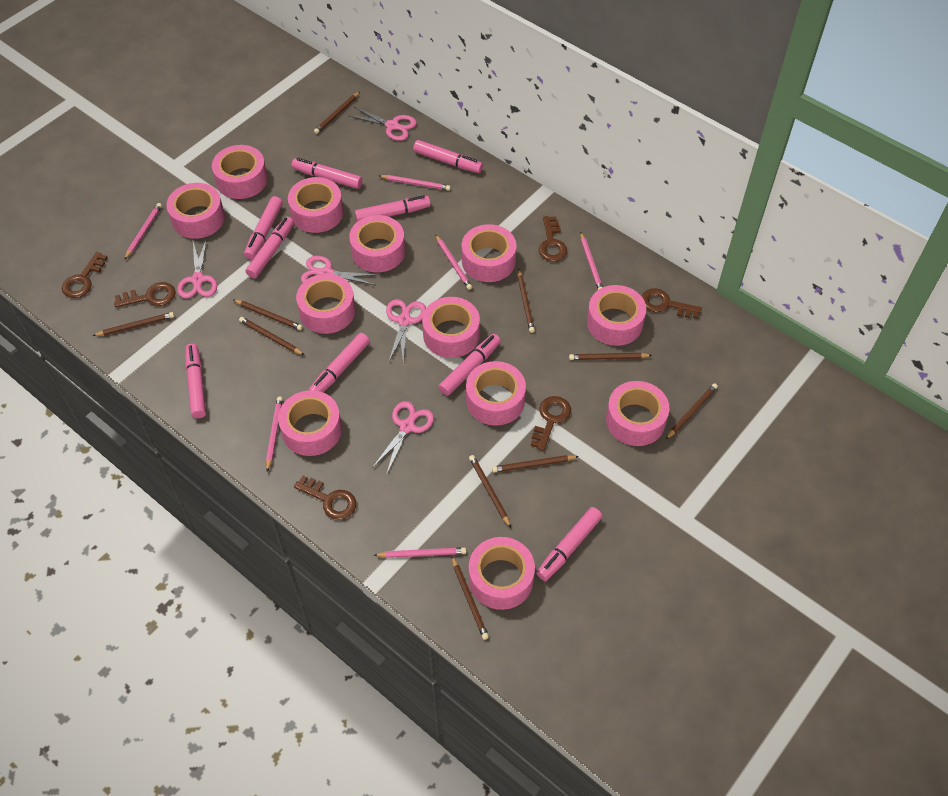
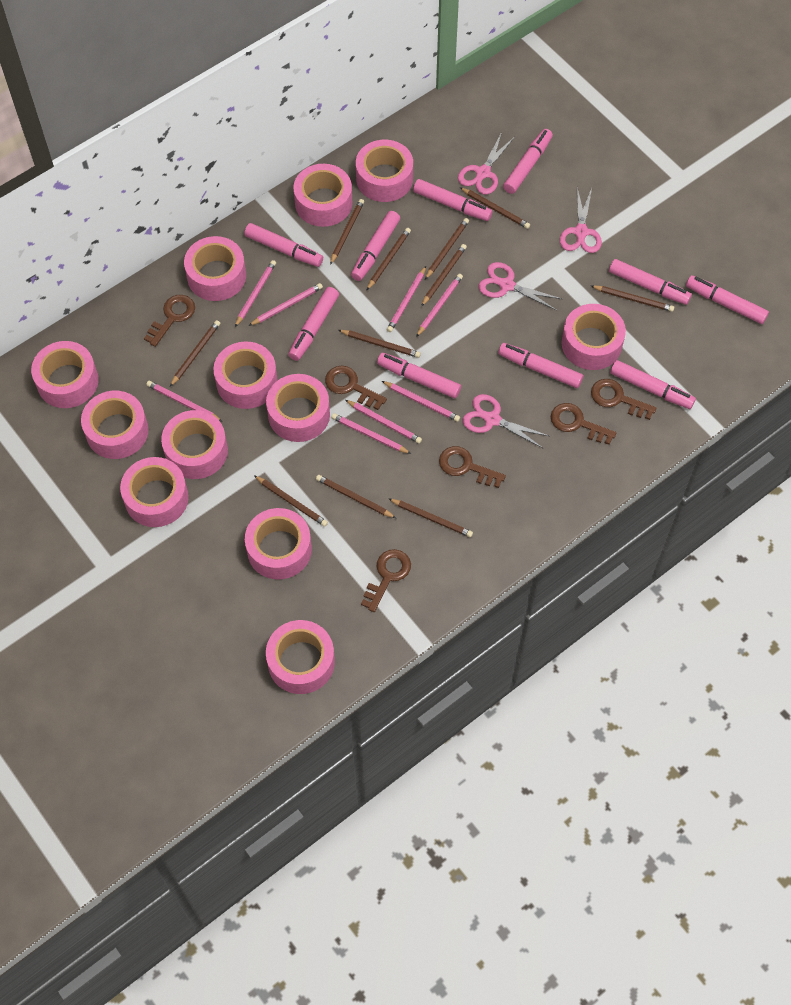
brown pencil: [92,312,174,336] [233,299,303,330] [239,317,304,355] [314,92,360,134] [452,556,489,640] [469,455,511,528] [492,455,579,473] [518,269,535,333] [569,353,652,360] [666,383,718,439] = 10 -> [170,320,220,387] [254,475,328,527] [316,475,396,518] [330,199,364,265] [339,330,421,358] [367,228,411,290] [388,498,473,537] [421,244,467,306] [425,218,469,279] [460,187,530,229] [591,285,674,312] = 11
pink marker: [186,344,206,418] [244,196,283,260] [245,217,294,278] [292,158,363,189] [309,333,370,392] [355,195,431,222] [413,140,483,173] [439,334,501,396] [536,507,602,581] = 9 -> [244,223,323,267] [288,287,339,361] [351,211,400,281] [377,353,461,398] [413,179,492,221] [498,343,583,388] [503,129,553,194] [609,259,692,305] [610,360,696,409] [686,275,769,324] = 10
pink pencil: [124,203,162,260] [266,396,283,472] [374,548,466,558] [379,175,451,191] [435,234,472,290] [580,233,603,290] = 6 -> [146,381,223,422] [235,260,276,327] [248,283,323,326] [331,413,411,454] [345,400,422,444] [382,381,460,422] [387,266,426,332] [416,274,463,337] = 8
pink scissors: [177,238,217,299] [301,256,378,285] [348,107,417,141] [372,401,434,473] [386,299,426,365] = 5 -> [458,132,515,195] [463,394,549,449] [479,262,562,310] [560,187,602,253] = 4

